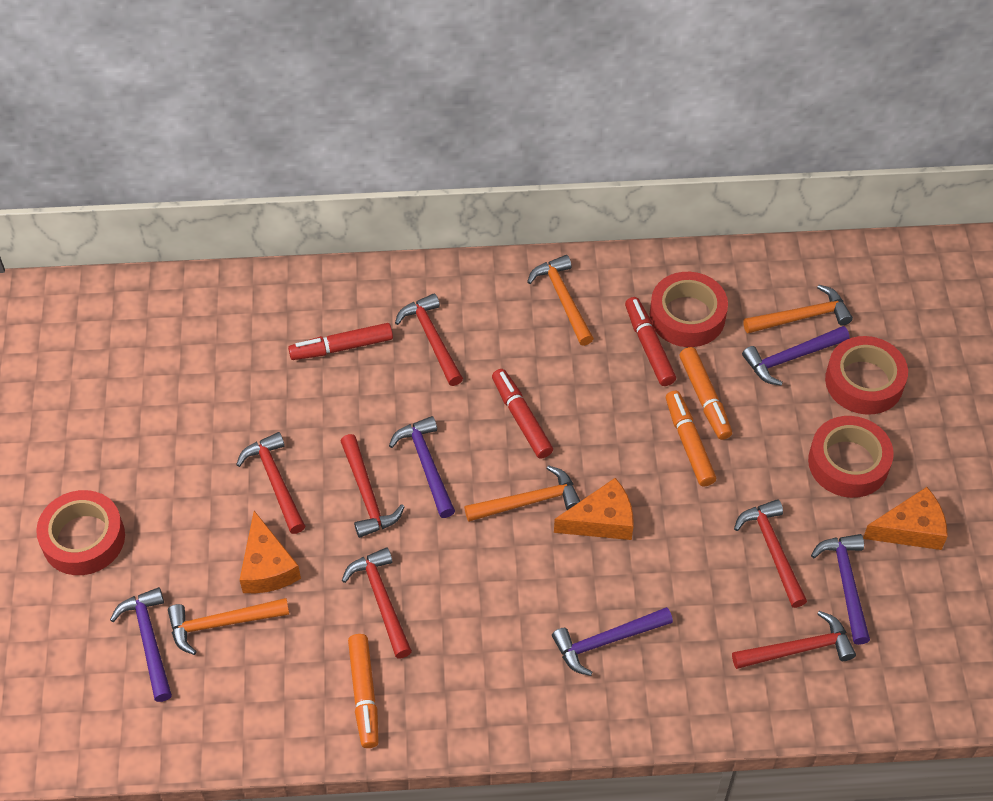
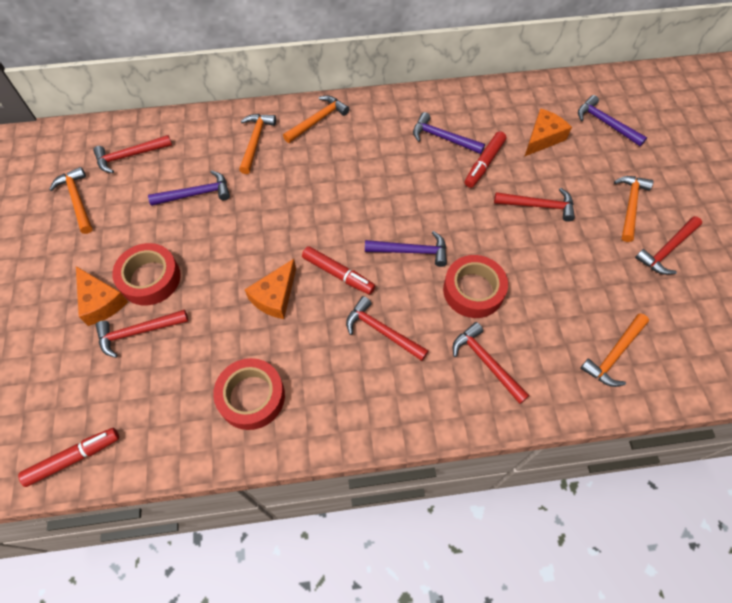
orange hammer: [168,598,290,655] [464,465,580,522] [527,255,594,346] [743,285,853,334] = 4 -> [49,167,92,234] [239,114,276,174] [283,95,349,143] [580,313,649,387] [614,176,654,242] = 5
orange marker: [348,634,379,748] [666,391,716,486] [679,347,732,440] = 3 -> none = 0
purple hammer: [110,587,172,702] [389,416,455,518] [552,607,673,676] [742,326,849,386] [811,534,870,645] = 5 -> [148,170,230,206] [365,231,447,267] [413,112,485,154] [578,95,647,146] = 4
red tape: [36,490,125,575] [650,272,728,347] [808,416,894,498] [825,336,908,415] = 4 -> [112,243,181,305] [213,358,285,430] [443,255,508,318] = 3

